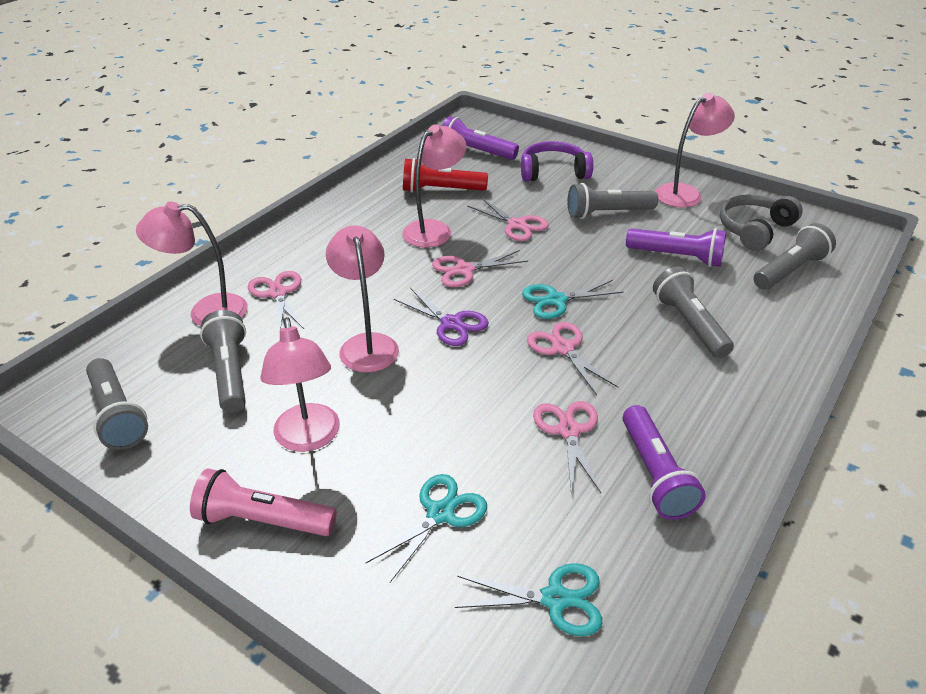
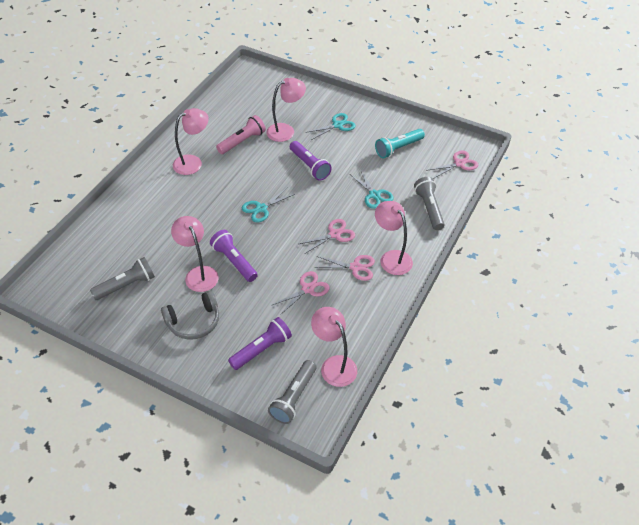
grey flashlight: [86,358,148,450] [200,310,246,413] [568,183,658,219] [653,266,734,358] [753,223,836,290] = 5 -> [90,257,155,300] [268,360,317,424] [414,177,445,230] = 3
pink scissors: [248,271,304,332] [432,250,528,287] [467,198,549,241] [527,322,618,395] [533,401,601,493] = 5 -> [272,271,330,315] [299,219,355,253] [315,255,375,281] [426,151,478,179] = 4
purple headphones: [521,141,593,181] = 1 -> none = 0
purple scissors: [394,288,489,346] = 1 -> none = 0
red flashlight: [403,158,488,192] = 1 -> none = 0
turquoise flashlight: none = 0 -> [375,129,425,158] = 1

